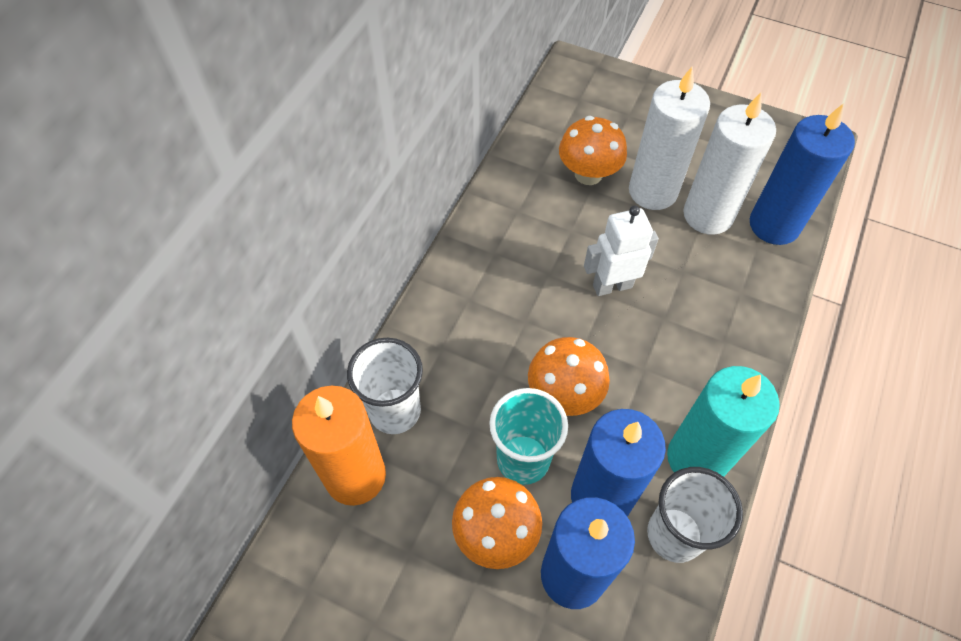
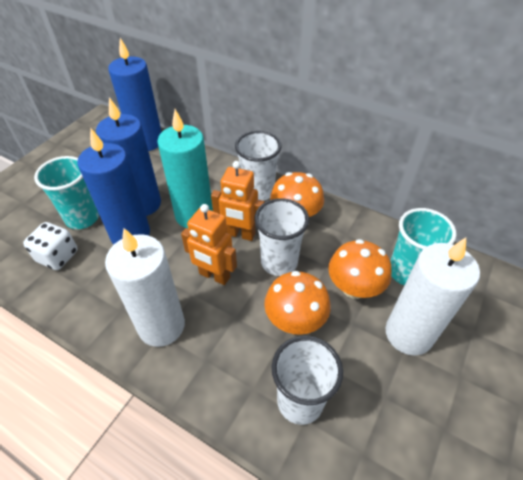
orange candle: [292,386,386,506] = 1 -> none = 0
orange robot: none = 0 -> [181,204,237,285] [211,161,265,241] = 2
turquoise cup: [489,388,568,485] = 1 -> [34,156,99,229] [390,208,456,285] = 2
white cup: [347,338,423,434] [647,467,743,563] = 2 -> [235,131,281,201] [255,198,309,276] [271,336,343,425] = 3
white dice: none = 0 -> [23,222,78,270] = 1
white robot: [584,206,659,296] = 1 -> none = 0

